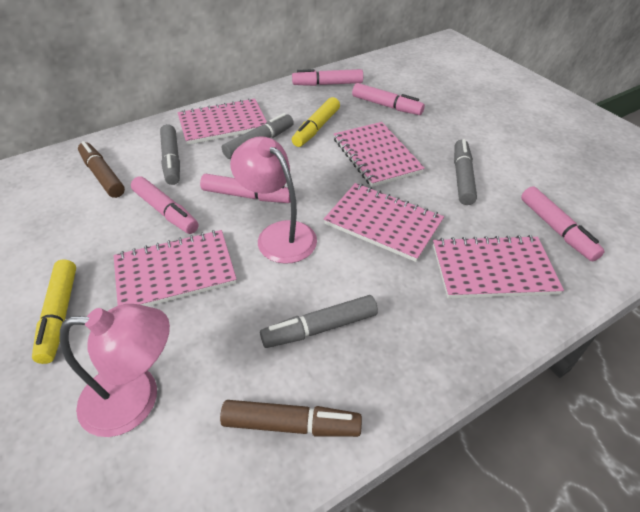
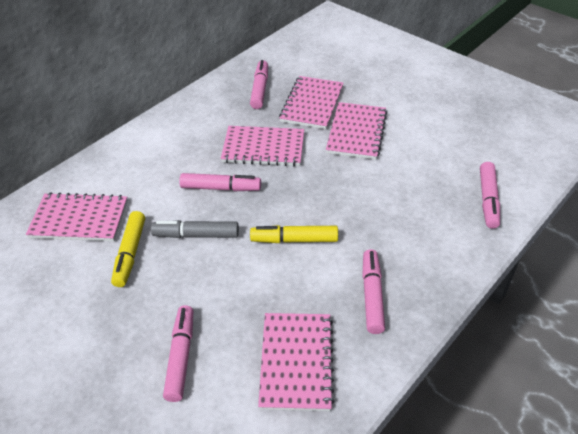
brown marker: [78,141,125,198] [220,400,362,437] = 2 -> none = 0
grey marker: [160,124,180,185] [222,113,294,159] [260,295,378,348] [454,139,477,205] = 4 -> [151,220,239,238] = 1
pink lamp: [60,304,170,437] [230,136,317,264] = 2 -> none = 0

